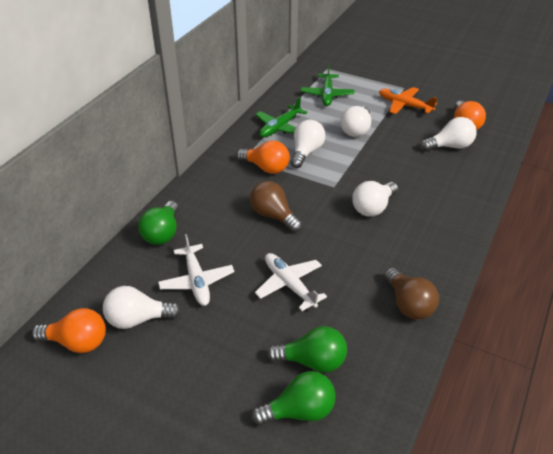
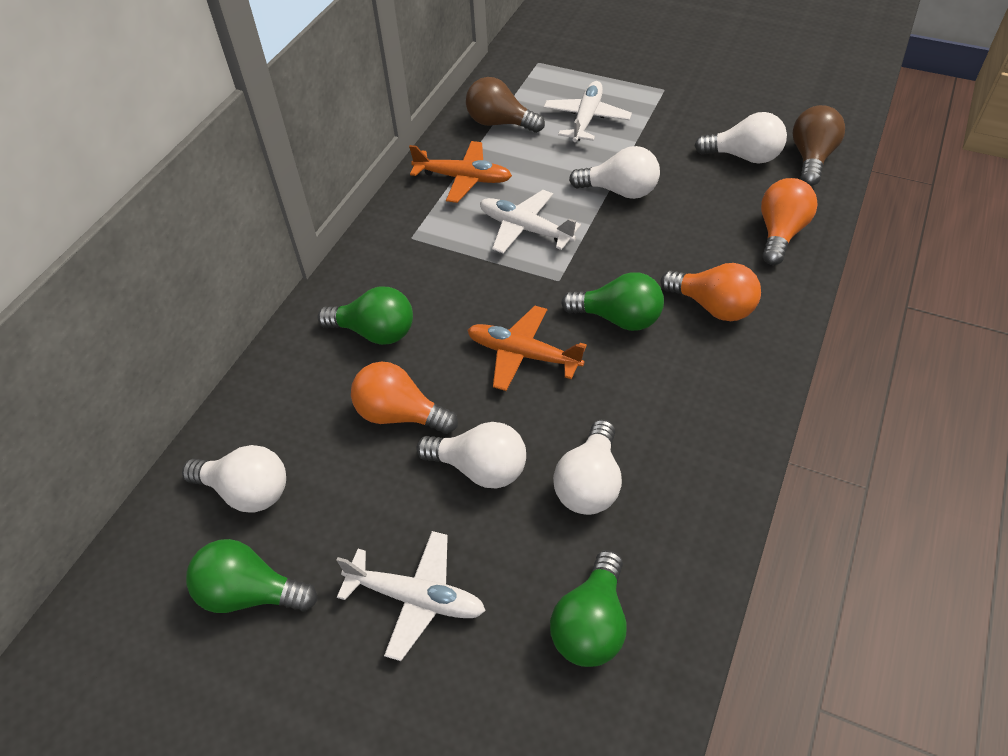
green light bulb: [138,201,178,245] [251,371,336,426] [267,326,347,373] = 3 -> [186,539,318,613] [318,287,413,345] [550,550,626,667] [561,272,664,331] = 4
green plane: [256,97,308,137] [301,63,354,106] = 2 -> none = 0
orange plane: [379,87,437,114] = 1 -> [409,141,512,203] [467,306,587,391] = 2
white plane: [158,234,234,306] [255,253,327,311] = 2 -> [336,531,486,661] [480,190,581,254] [543,81,632,142] = 3

